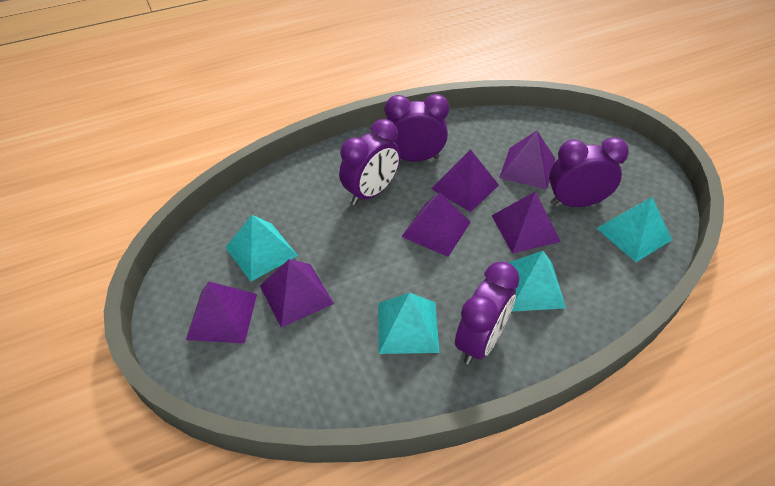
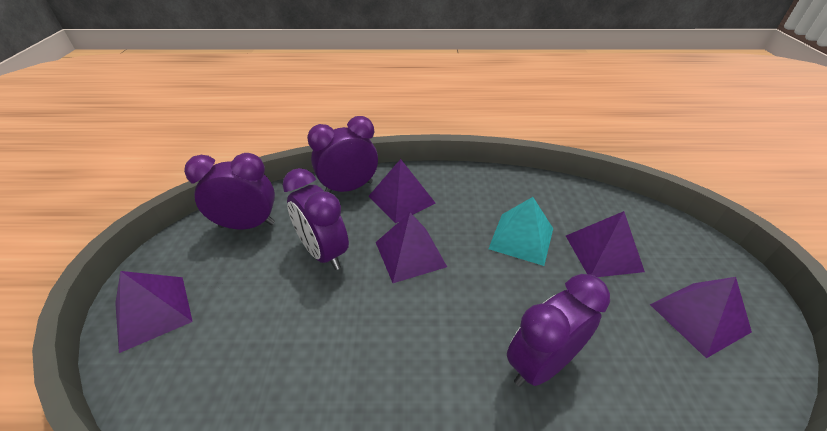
purple pyramid: [186,282,257,343] [260,259,334,328] [401,192,471,257] [431,149,499,212] [492,191,561,254] [499,131,555,190] = 6 -> [115,271,193,353] [368,159,435,224] [376,213,447,283] [566,211,645,277] [650,277,752,358] = 5
turquoise pyramid: [225,215,298,282] [378,293,440,354] [508,251,566,312] [597,197,672,262] = 4 -> [488,197,553,266] = 1

